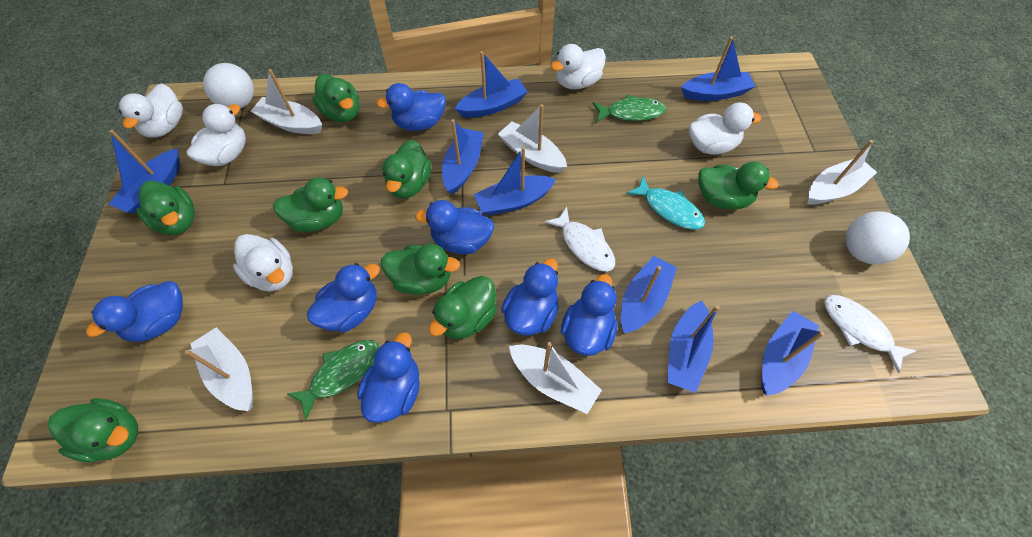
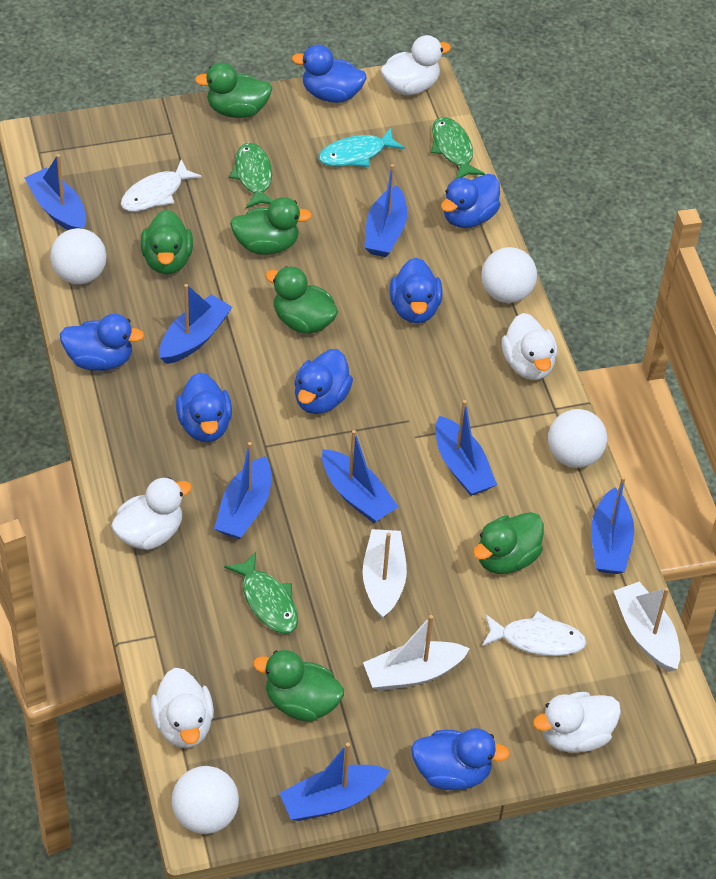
green duck: [48,398,138,462] [136,181,195,235] [273,178,348,232] [312,74,359,122] [381,244,460,295] [382,140,431,198] [428,276,497,339] [698,161,779,209] = 8 -> [141,210,193,274] [195,62,272,118] [230,197,312,255] [253,650,344,722] [265,266,338,334] [473,512,544,574] = 6
green fish: [286,340,379,420] [592,95,666,123] = 2 -> [224,552,298,634] [229,142,274,208] [431,117,485,179] = 3
white ball: [203,63,254,109] [845,211,910,264] = 2 -> [50,228,107,284] [172,766,239,834] [482,247,537,303] [548,409,607,468] = 4
white boat: [185,327,253,411] [250,69,322,134] [498,104,567,173] [509,342,602,414] [807,140,877,205] = 5 -> [362,529,407,619] [363,615,470,691] [614,582,680,672] = 3

